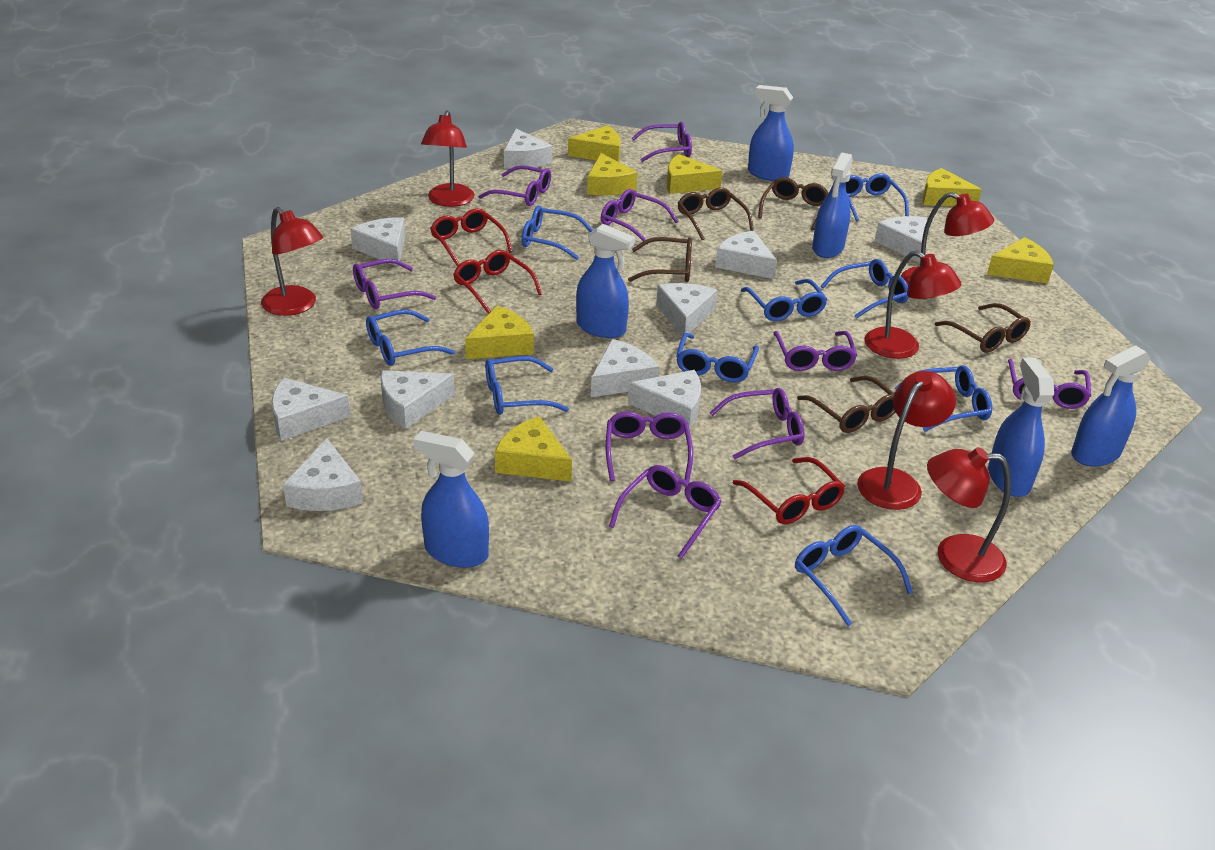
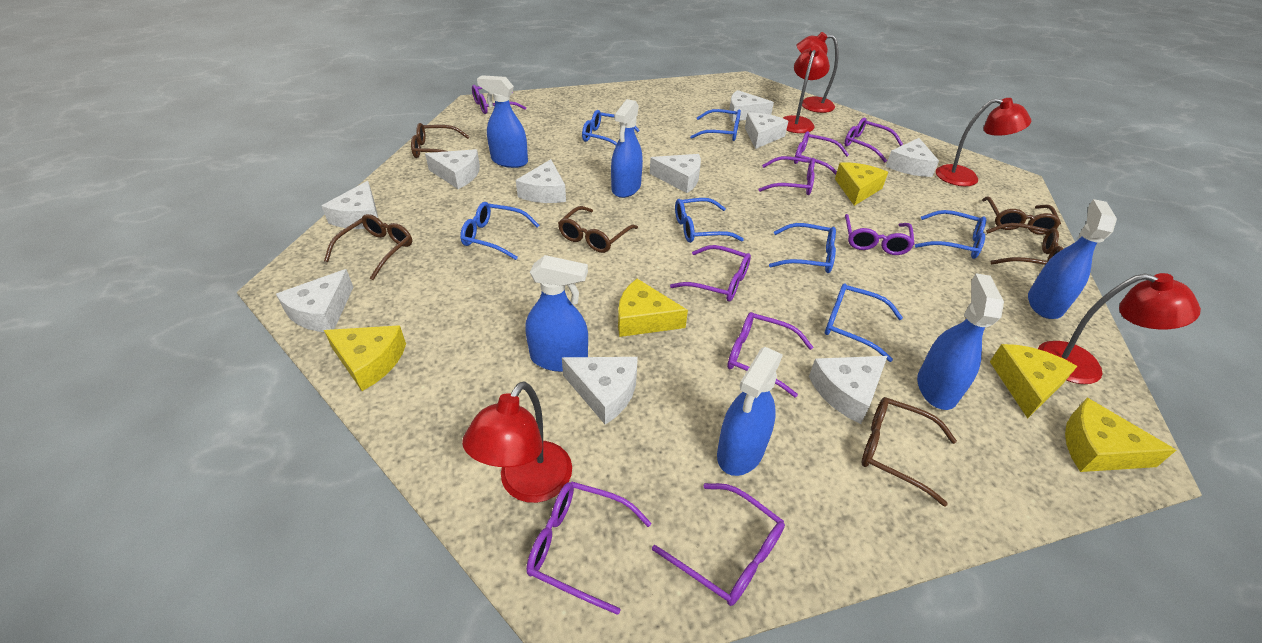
blue glasses: [366,310,455,366] [485,356,569,415] [522,206,593,260] [676,333,759,383] [741,279,828,321] [795,525,913,626] [821,259,909,319] [846,173,909,221] [895,365,992,432] = 9 -> [460,202,540,260] [582,110,640,146] [675,198,744,243] [690,109,741,141] [769,223,836,273] [825,283,903,362] [915,210,986,259] = 7
brown glasses: [628,237,692,282] [678,188,754,240] [758,177,828,230] [797,376,895,433] [935,303,1031,353] = 5 -> [324,214,412,280] [411,123,470,158] [558,206,638,253] [862,397,957,507] [982,197,1061,235] [986,223,1063,265] = 6
red glasses: [430,208,512,267] [453,250,542,314] [733,457,845,524] = 3 -> none = 0
red lamp: [261,207,323,316] [421,111,474,207] [857,371,956,510] [864,251,962,359] [901,192,994,284] [927,447,1011,582] = 6 -> [462,381,572,503] [783,45,830,133] [796,32,838,113] [936,98,1031,186] [1038,273,1201,384] = 5
yellow cheese: [465,306,534,359] [495,416,572,482] [568,125,620,162] [587,153,637,195] [667,154,722,194] [922,168,982,206] [987,237,1054,284] = 7 -> [324,325,406,391] [618,279,688,337] [835,162,888,206] [990,344,1077,418] [1065,398,1176,472] = 5

